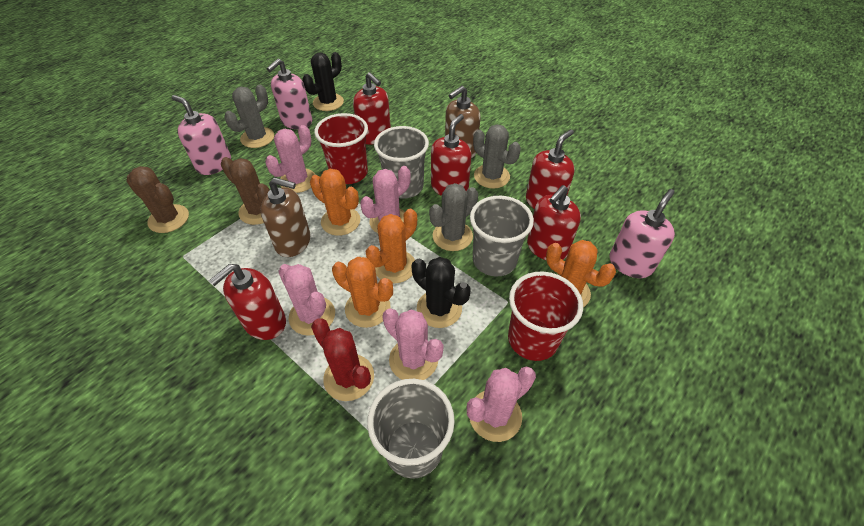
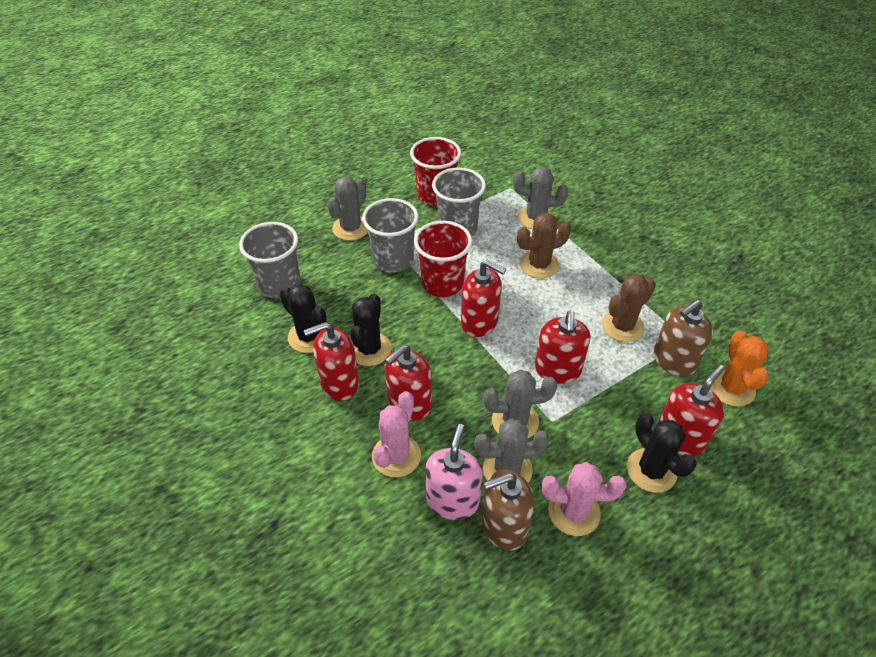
black cactus: [302,52,344,111] [412,257,471,328] = 2 -> [280,284,327,353] [350,293,391,366] [627,413,697,493] = 3
grey cactus: [224,85,274,148] [429,183,478,251] [473,124,521,189] = 3 -> [327,177,368,241] [474,419,550,483] [483,369,557,439] [513,166,569,229] = 4
orange cactus: [310,169,360,236] [332,257,393,328] [365,209,417,283] [546,240,616,307] = 4 -> [710,330,769,407] = 1
pink cactus: [265,125,315,193] [278,264,335,336] [360,166,411,233] [382,308,444,380] [467,366,536,442] = 5 -> [372,391,421,477] [542,462,626,536] = 2
pink soap dispenser: [172,95,231,175] [267,59,312,129] [610,189,675,278] = 3 -> [425,424,483,520] = 1
red cactus: [311,318,374,401] = 1 -> none = 0

